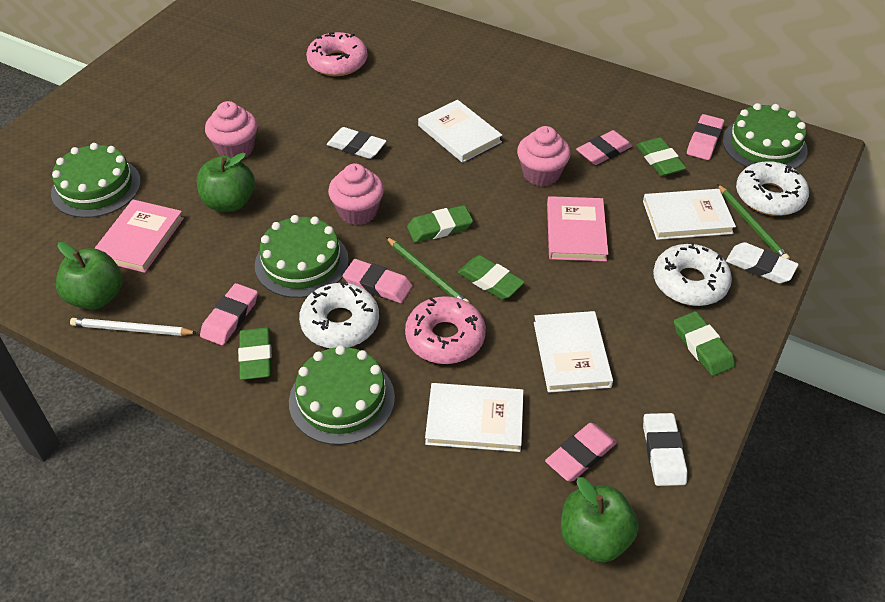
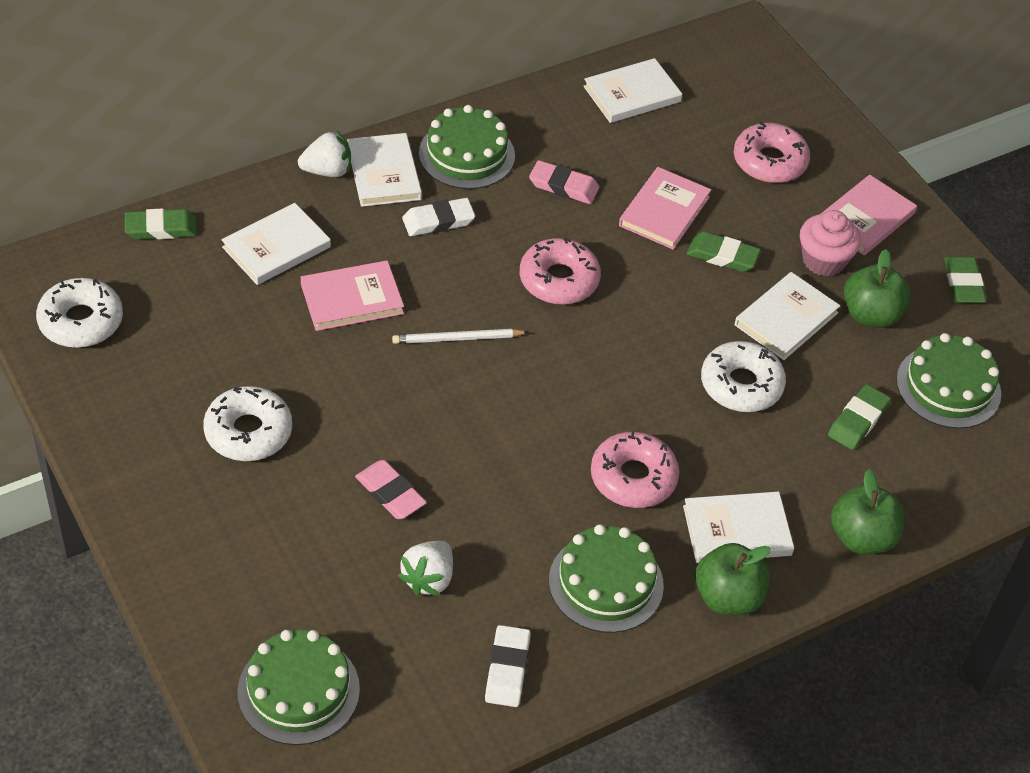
green eraser: [238,327,272,380] [407,205,473,243] [458,255,525,300] [636,137,686,176] [674,311,735,376] = 5 -> [125,209,197,239] [686,232,761,272] [828,384,891,450] [944,256,987,303] = 4
green pencil: [386,237,470,303] [717,184,790,259] = 2 -> none = 0
pink book: [94,199,184,273] [547,196,608,262] = 2 -> [301,260,404,331] [619,167,711,250] [822,175,917,255] = 3
pink cupcake: [205,101,257,159] [328,163,384,225] [517,126,571,186] = 3 -> [800,210,861,277] = 1
pink donut: [306,32,368,76] [405,296,486,364] = 2 -> [520,237,601,305] [591,431,679,508] [734,121,810,183] = 3
pink eraser: [200,283,258,345] [343,259,413,303] [545,423,617,481] [576,130,632,165] [687,114,724,160] = 5 -> [355,460,427,519] [529,160,599,204] = 2
white book: [418,100,502,163] [425,383,524,452] [534,311,613,393] [643,189,736,240] = 4 -> [221,203,331,285] [347,133,422,207] [584,58,682,123] [683,491,794,563] [735,272,840,360] = 5
white eraser: [327,127,386,159] [643,413,687,486] [726,242,799,283] = 3 -> [402,198,475,236] [485,625,531,707] = 2
white strawberry: none = 0 -> [298,131,351,177] [398,541,453,596] = 2

